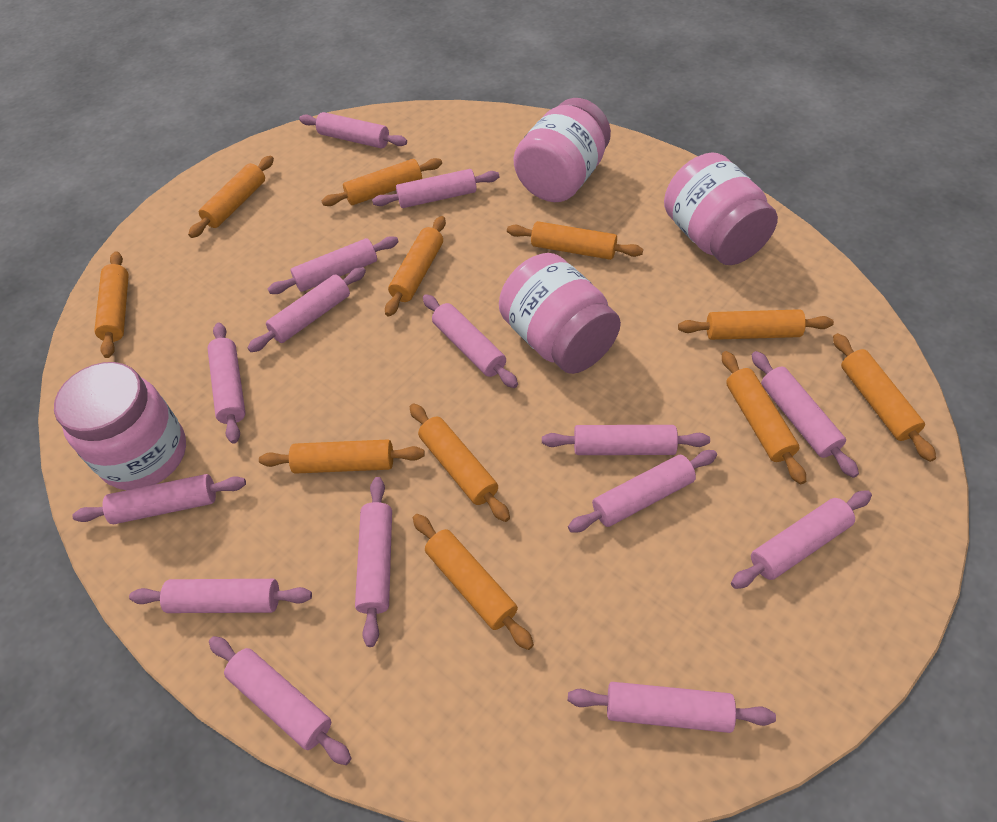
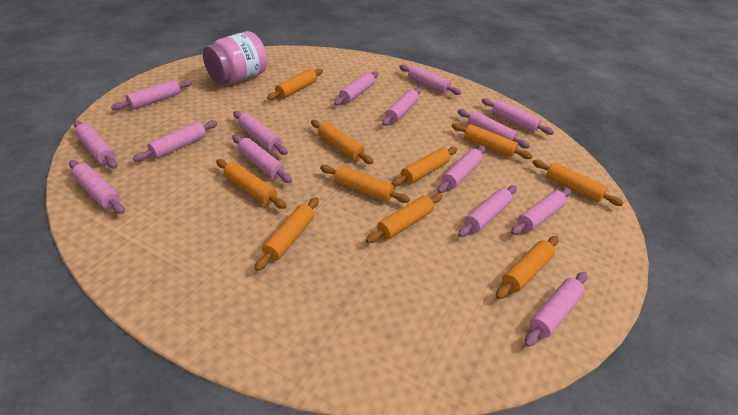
orange rolling pin: [94,251,129,358] [188,156,274,238] [259,440,425,474] [322,158,442,206] [385,216,446,317] [410,403,510,522] [413,514,534,650] [507,221,643,260] [678,309,834,340] [722,351,806,484] [833,333,936,462] = 11 -> [216,159,287,209] [255,197,319,271] [267,69,323,100] [311,120,374,164] [320,165,410,203] [366,193,443,243] [391,147,457,186] [451,123,533,159] [496,236,559,299] [532,160,624,206] = 10
pink jar: [54,362,186,490] [499,253,621,374] [513,98,611,202] [664,152,778,265] = 4 -> [203,31,267,85] = 1

